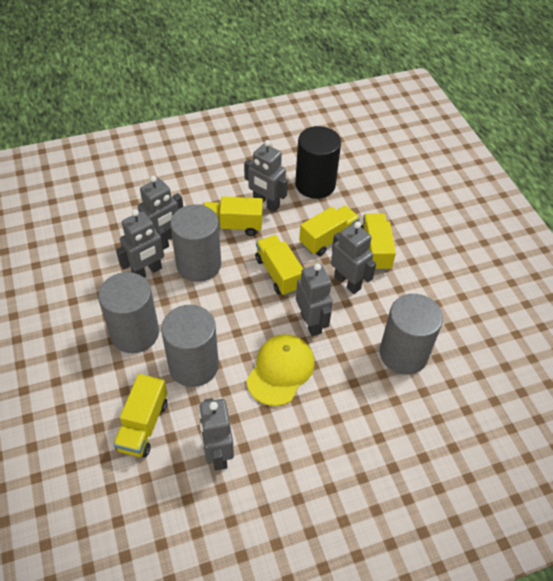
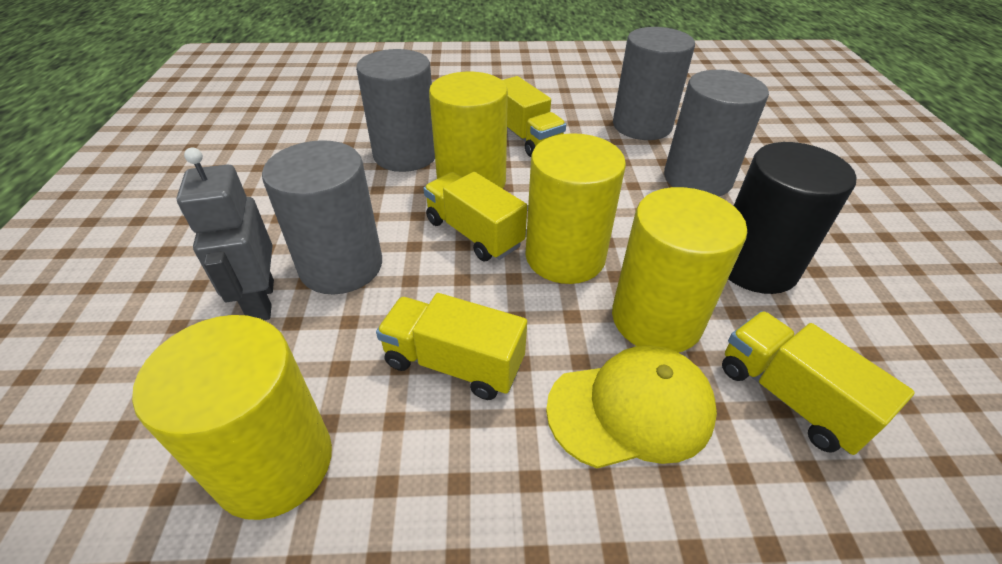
grey robot: [116,209,169,278] [138,176,183,240] [199,398,234,471] [244,140,288,212] [296,263,333,336] [331,221,376,294] = 6 -> [176,148,274,320] = 1
yellow cylinder: none = 0 -> [132,315,332,520] [429,72,508,189] [525,133,626,284] [612,187,747,353] = 4
yellow truck: [113,374,167,457] [203,196,263,236] [255,235,303,296] [299,205,360,256] [361,214,396,271] = 5 -> [376,293,527,400] [423,172,527,261] [502,76,566,157] [722,311,915,455] = 4

